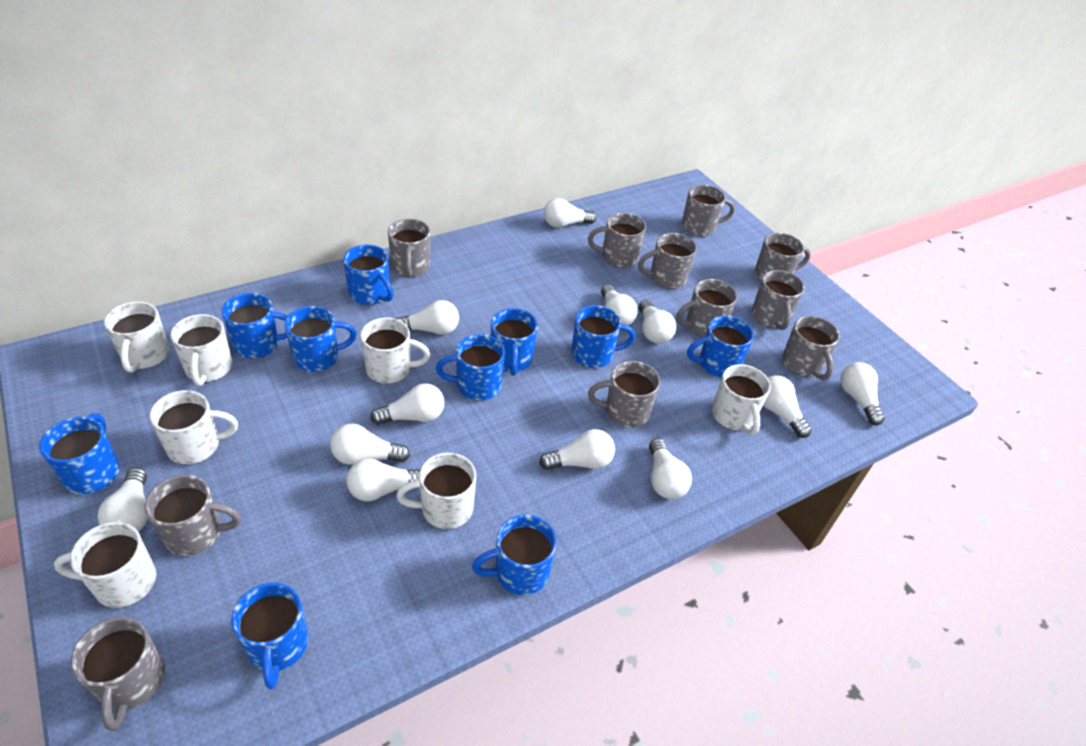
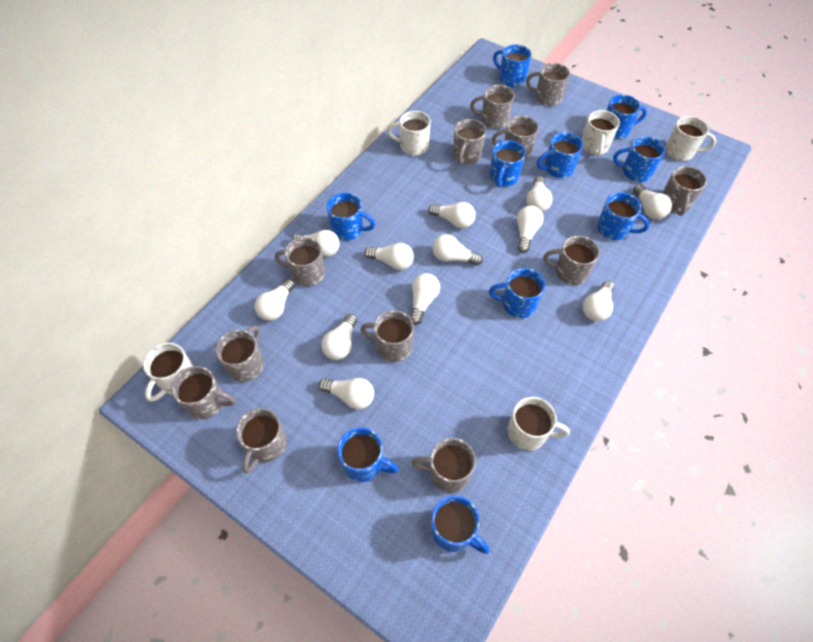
grey mug: [70,617,165,731] [145,475,241,556] [388,219,430,278] [588,213,646,268] [588,361,660,428] [638,233,697,289] [676,279,738,337] [682,184,735,236] [752,270,805,330] [754,233,811,282] [782,316,840,380] = 11 -> [171,366,235,419] [215,326,264,382] [236,408,287,474] [275,237,325,287] [360,310,414,362] [412,438,476,493] [453,119,486,165] [470,85,515,129] [492,116,539,160] [526,63,570,106] [544,236,600,285] [663,166,707,216] = 12
white mug: [54,522,157,608] [104,301,170,373] [150,390,238,464] [170,314,232,386] [360,318,430,384] [396,453,476,529] [712,364,771,435] = 7 -> [143,343,193,402] [387,111,431,156] [508,397,570,451] [582,110,620,157] [665,116,716,161] = 5

